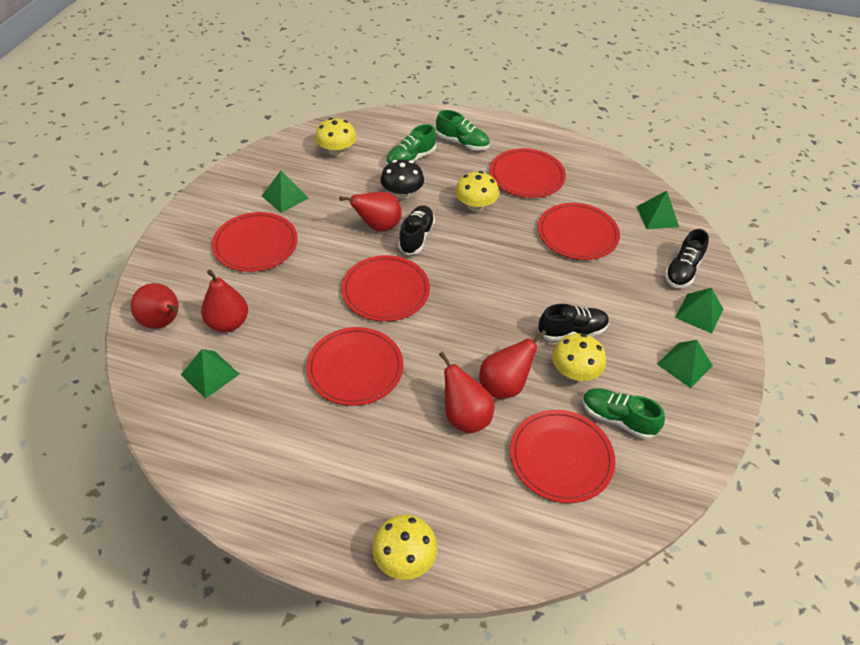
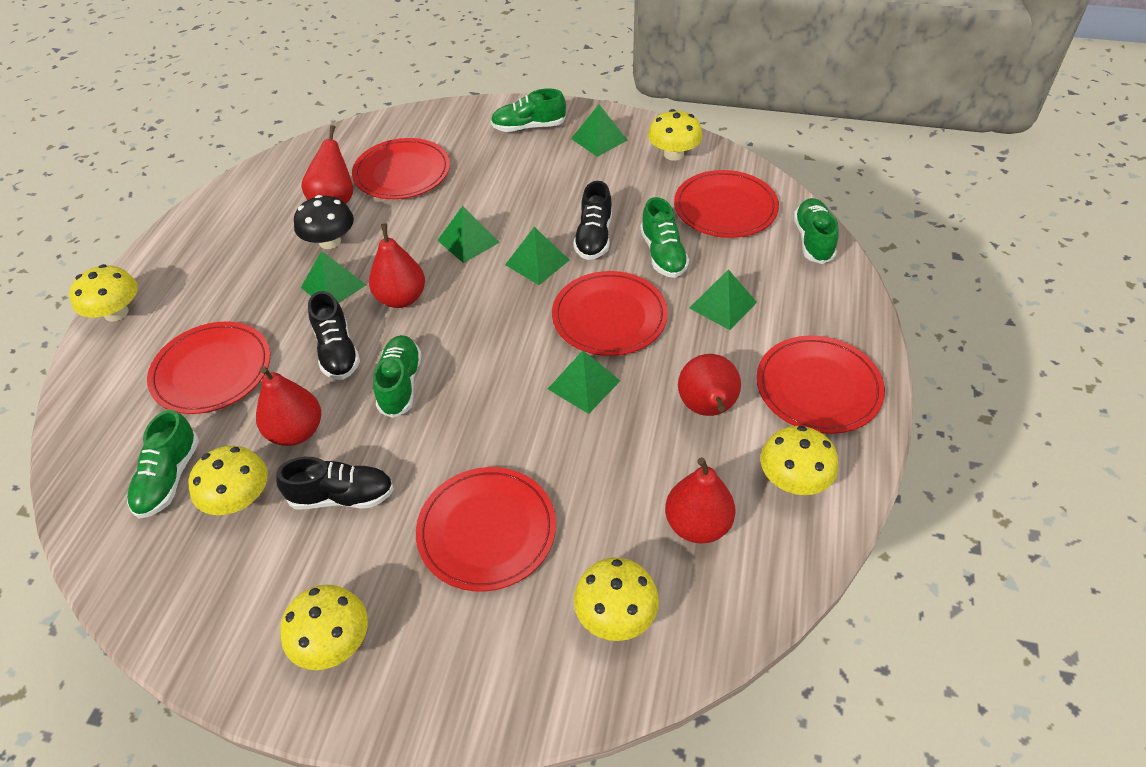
green pyramid: [181,349,240,399] [262,171,308,213] [637,191,679,229] [657,340,713,388] [675,288,723,334] = 5 -> [301,251,366,303] [437,206,500,263] [505,227,569,285] [548,350,620,414] [571,104,627,157] [690,269,757,330] = 6
green shoe: [386,124,436,165] [436,110,490,151] [582,388,665,439] = 3 -> [127,410,199,518] [373,335,422,418] [491,88,566,132] [640,197,689,278] [794,198,839,264] = 5
yellow mushroom: [315,118,357,156] [372,515,438,580] [455,171,499,212] [552,333,606,381] = 4 -> [69,264,138,322] [189,446,268,515] [280,585,368,670] [574,558,659,641] [648,109,703,161] [761,426,839,495] = 6

